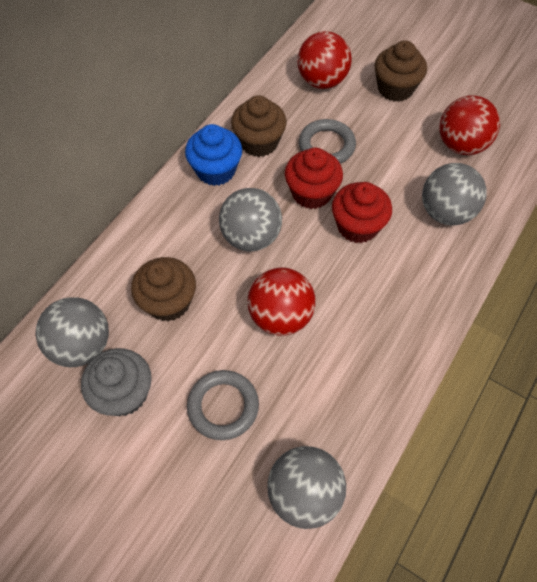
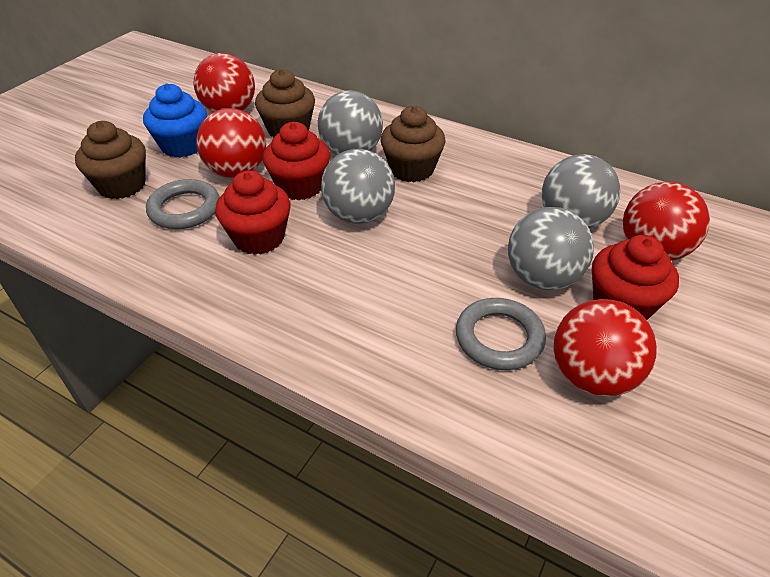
grey cupcake: [81,348,152,416] = 1 -> none = 0
red ball: [248,267,316,336] [297,31,352,89] [439,95,500,155] = 3 -> [193,53,255,112] [196,108,266,178] [553,299,657,397] [623,182,710,261] = 4
red cupcake: [285,147,343,209] [332,182,392,243] = 2 -> [215,170,290,255] [263,122,330,200] [592,235,679,320] = 3

